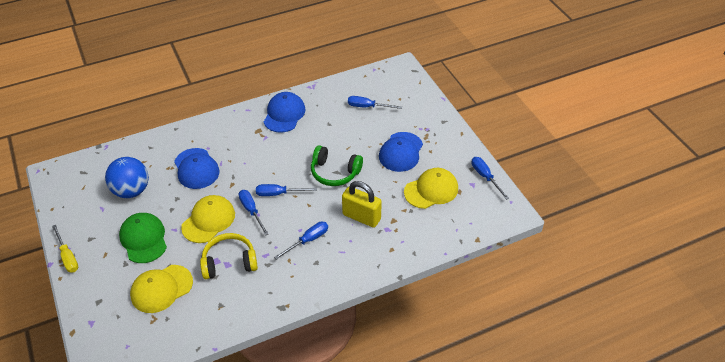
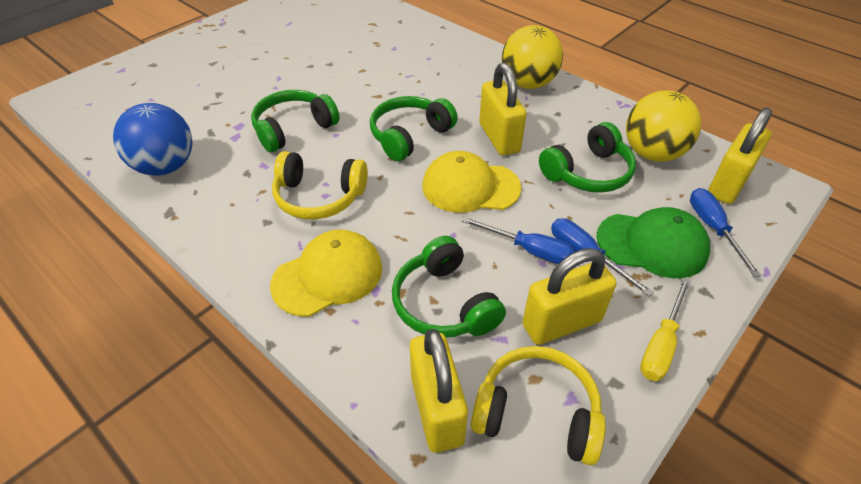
blue cap: [174,148,220,189] [264,92,305,133] [379,132,423,172] = 3 -> none = 0
blue screwdriver: [239,190,269,236] [256,184,317,196] [274,221,328,260] [348,96,402,109] [472,157,509,200] = 5 -> [461,217,575,264] [551,218,654,296] [690,188,761,277] = 3
green headphones: [311,145,363,186] = 1 -> [251,90,340,152] [370,96,458,161] [392,236,506,337] [539,122,636,193] = 4
yellow ball: none = 0 -> [502,25,563,89] [626,90,701,162] = 2
yellow cap: [130,265,193,313] [181,195,235,243] [404,168,458,209] = 3 -> [270,229,382,317] [422,151,522,213] = 2
yellow headphones: [200,233,258,279] = 1 -> [272,151,368,219] [471,346,606,465] = 2
yellow padlock: [342,181,382,228] = 1 -> [410,329,468,453] [479,63,526,156] [522,248,617,345] [708,108,772,204] = 4

